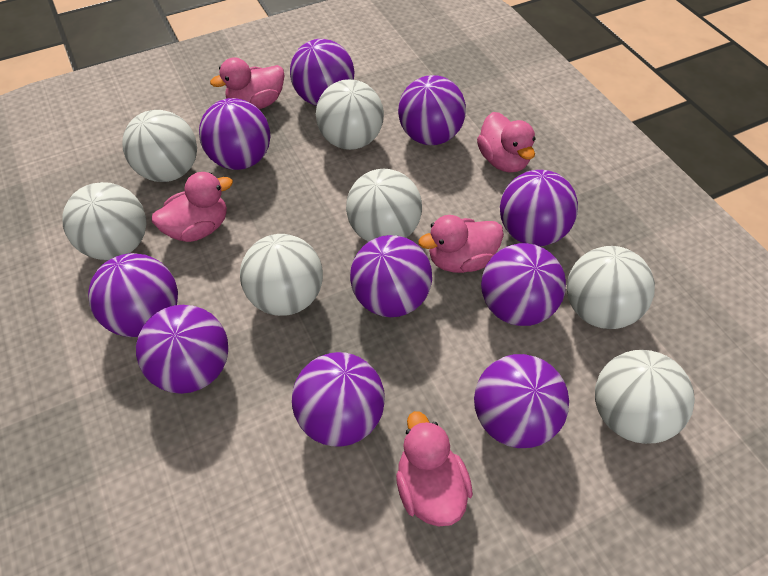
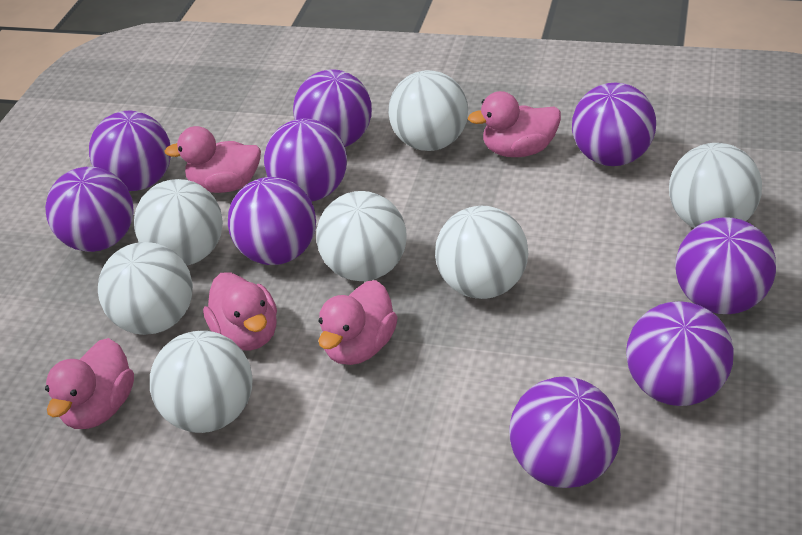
purple ball: [88,253,178,337] [136,305,228,394] [199,98,271,170] [290,39,355,106] [292,352,385,447] [350,235,432,317] [398,75,466,145] [474,354,569,448] [481,243,566,326] [500,170,578,246] = 10 -> [45,167,134,252] [89,111,171,191] [228,177,316,265] [264,118,347,202] [293,69,372,147] [509,376,621,488] [572,83,656,166] [626,301,734,406] [675,217,776,314] = 9

